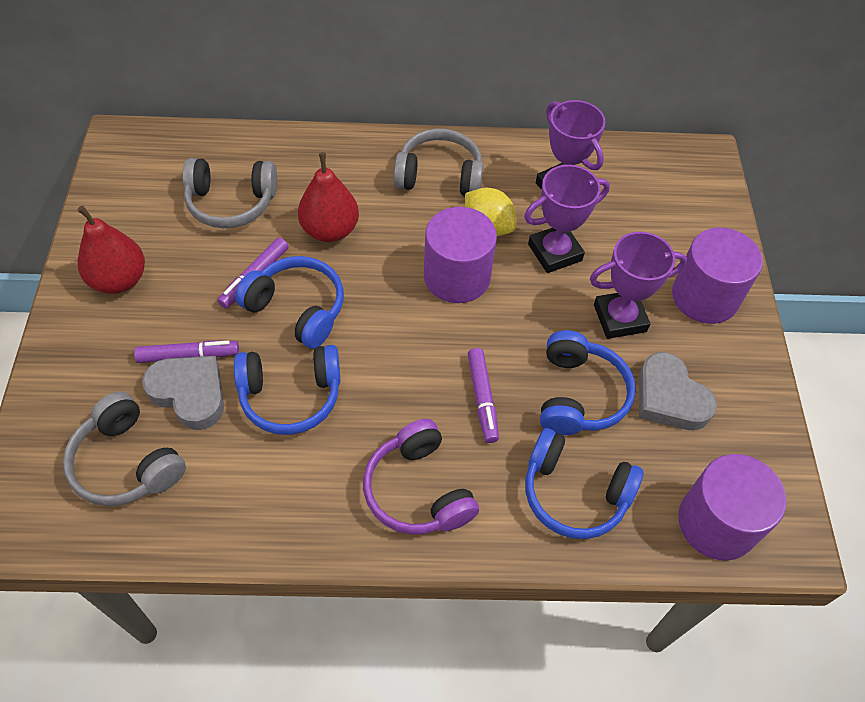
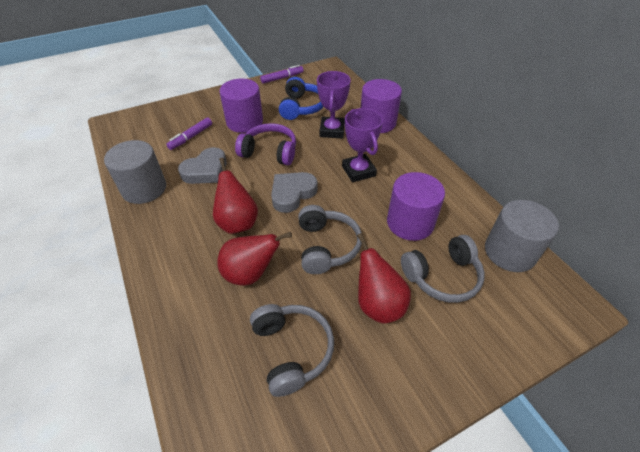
blue headphones: [234,345,340,435] [235,256,344,349] [525,428,643,539] [540,330,636,435] = 4 -> [279,77,323,120] = 1
grey cylinder: none = 0 -> [104,140,166,204] [485,200,559,272] = 2
purple marker: [134,341,239,363] [217,237,289,309] [468,348,499,443] = 3 -> [166,117,212,150] [260,65,304,84] = 2
purple trophy: [524,165,610,273] [536,100,606,190] [590,232,687,339] = 3 -> [317,71,351,138] [342,108,383,182] = 2
red pear: [78,206,145,294] [298,152,359,242] = 2 -> [213,158,258,234] [217,232,292,286] [357,233,411,323] = 3
yellow lemon: [465,187,516,236] = 1 -> none = 0

